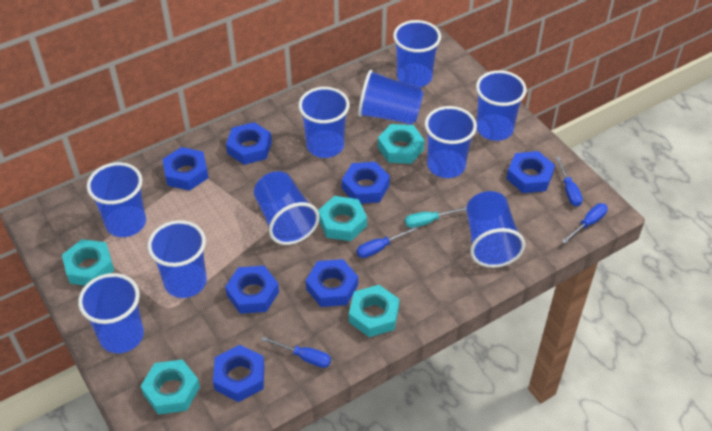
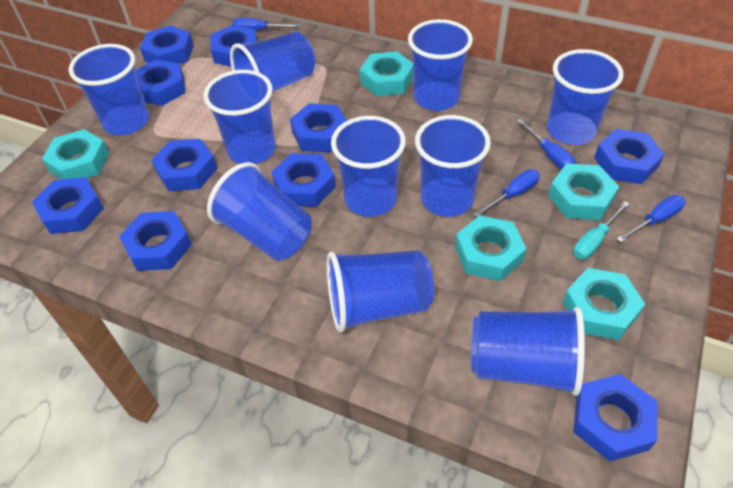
blue nut: [162,147,208,191] [213,345,265,402] [225,266,279,314] [226,122,272,165] [306,259,358,307] [342,162,390,204] [506,151,555,193] = 7 -> [32,177,104,234] [119,211,192,271] [136,60,186,106] [140,25,194,63] [151,139,217,191] [211,25,257,67] [271,153,336,207] [290,103,347,153] [573,374,657,461] [594,129,664,184] = 10

